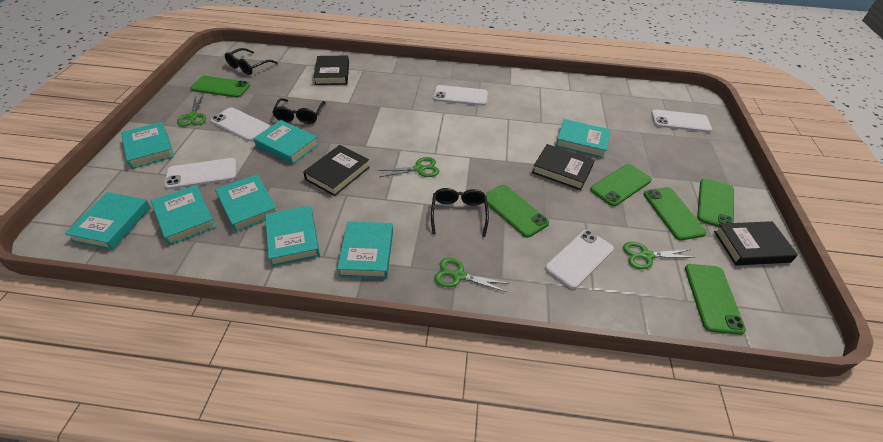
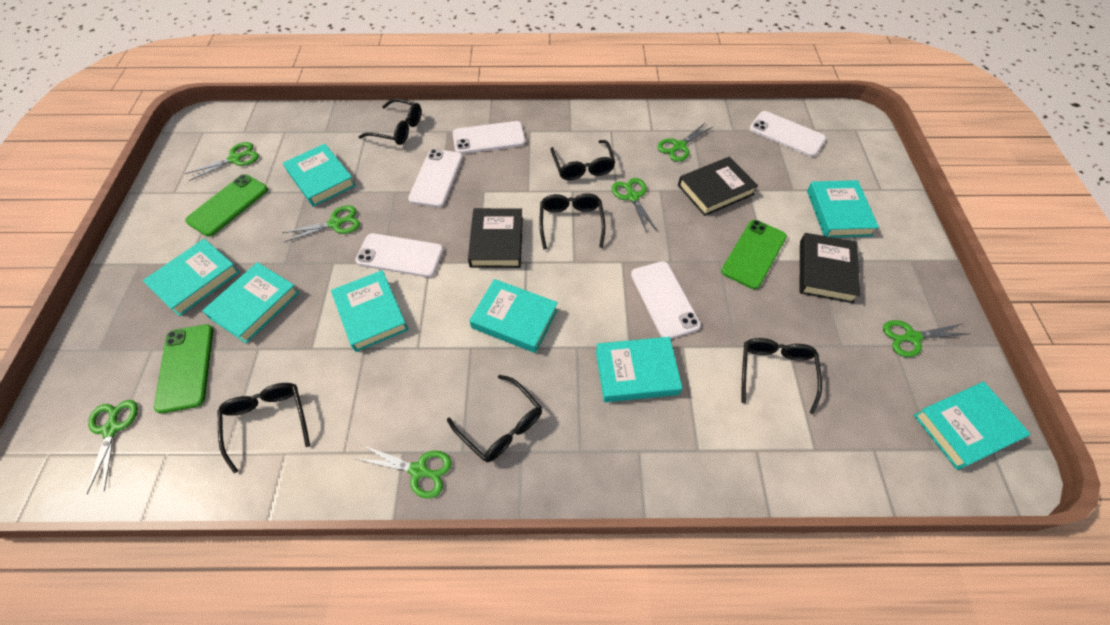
black book: [303,145,370,196] [314,55,349,85] [532,144,595,190] [714,221,798,265] = 4 -> [468,208,523,268] [678,157,758,216] [799,233,860,303] = 3
black glasses: [225,48,278,75] [272,98,326,124] [431,188,489,237] = 3 -> [217,383,310,474] [359,99,422,145] [447,375,542,462] [539,193,605,250] [550,140,615,180] [742,338,822,414] = 6
green phone: [190,76,250,98] [485,185,549,238] [590,164,652,206] [644,187,707,240] [685,264,746,335] [697,178,734,228] = 6 -> [154,324,213,414] [185,174,268,237] [721,220,787,289] = 3
green scissors: [177,94,206,126] [378,157,439,177] [434,258,510,292] [623,242,695,269] = 4 -> [87,400,138,494] [185,142,259,181] [282,205,360,242] [356,445,452,499] [612,178,658,233] [657,122,714,162] [883,320,968,357] = 7

